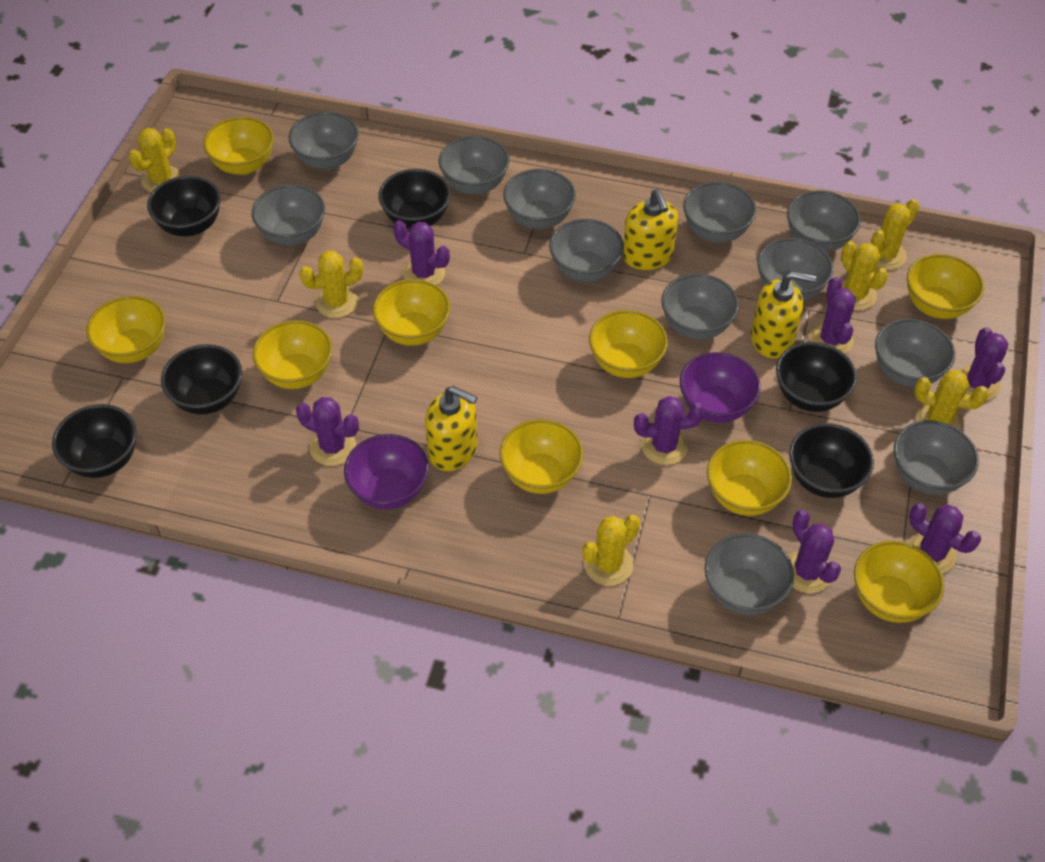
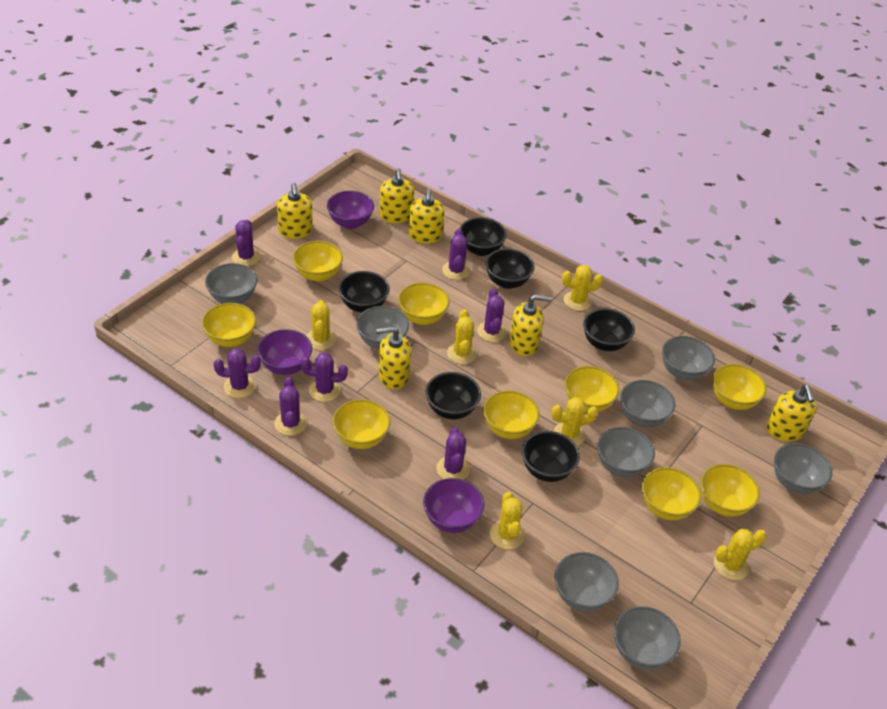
grey bowl: [252,184,325,246] [288,112,359,170] [439,136,509,195] [503,169,576,229] [549,219,624,282] [661,274,739,340] [683,182,756,243] [705,533,794,615] [757,238,833,301] [787,190,861,252] [875,319,955,387] [894,420,979,495] = 12 -> [205,263,257,304] [356,306,409,349] [555,552,619,612] [597,427,655,477] [614,606,681,670] [620,380,675,427] [662,336,715,380] [774,443,833,494] = 8
purple bowl: [344,434,429,510] [680,352,761,423] = 2 -> [257,329,312,375] [327,191,374,229] [423,478,484,533] = 3
yellow soap dispenser: [425,386,477,471] [623,189,678,270] [751,271,816,358] = 3 -> [277,183,313,239] [376,326,411,389] [379,168,414,223] [409,188,445,244] [509,294,551,356] [766,385,817,441] = 6

